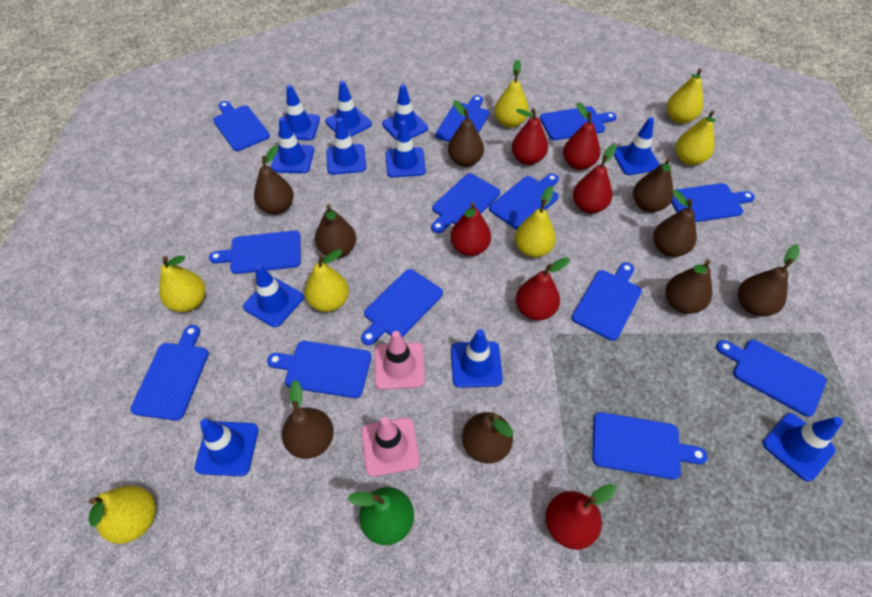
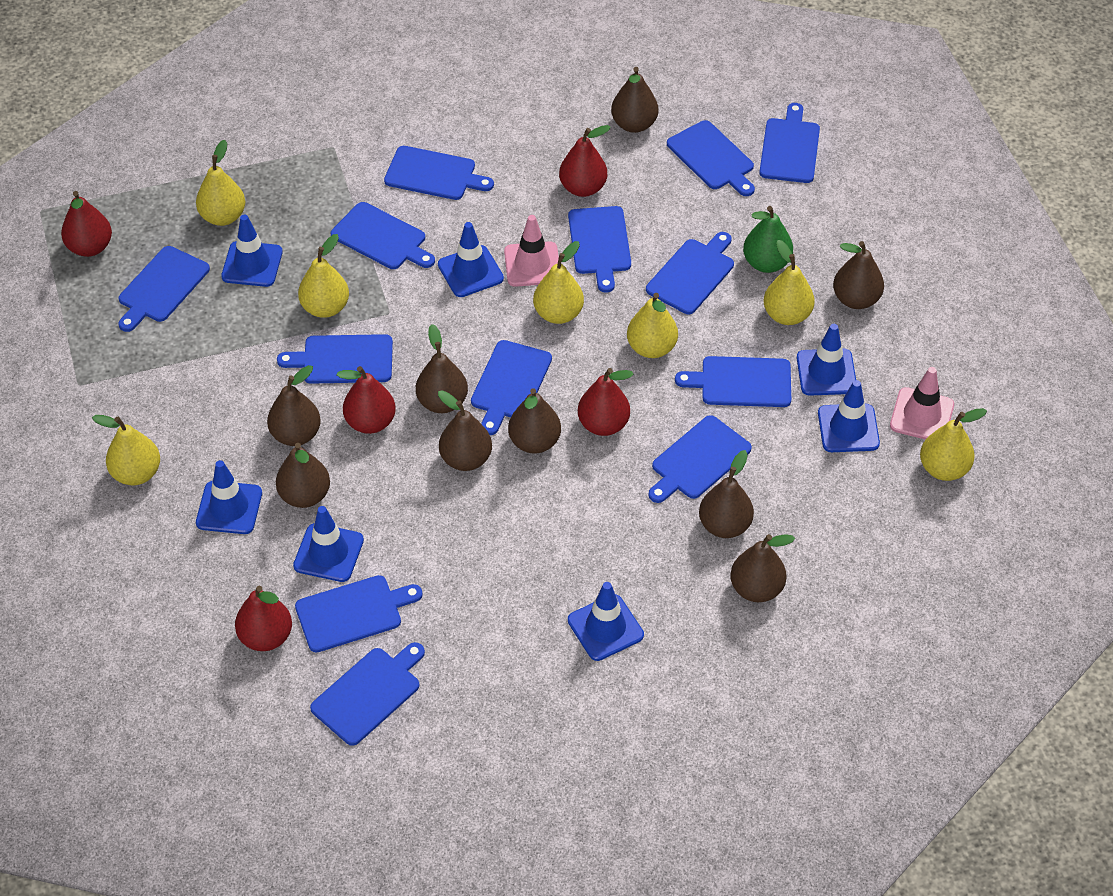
blue traffic cone: [195,419,258,476] [243,264,304,327] [271,117,314,173] [278,85,320,140] [325,81,372,137] [326,118,366,175] [382,84,428,139] [386,121,426,177] [451,329,503,388] [614,117,660,175] [763,413,843,482] = 11 -> [196,460,262,534] [221,215,283,287] [293,506,364,582] [438,222,504,297] [568,582,644,661] [797,324,856,396] [818,380,880,452] = 7
red pear: [451,202,491,256] [512,108,548,165] [516,257,570,320] [546,484,616,550] [563,102,600,170] [573,144,616,213] = 6 -> [61,191,112,257] [235,586,292,651] [337,366,396,434] [559,125,611,197] [578,368,634,436] = 5

